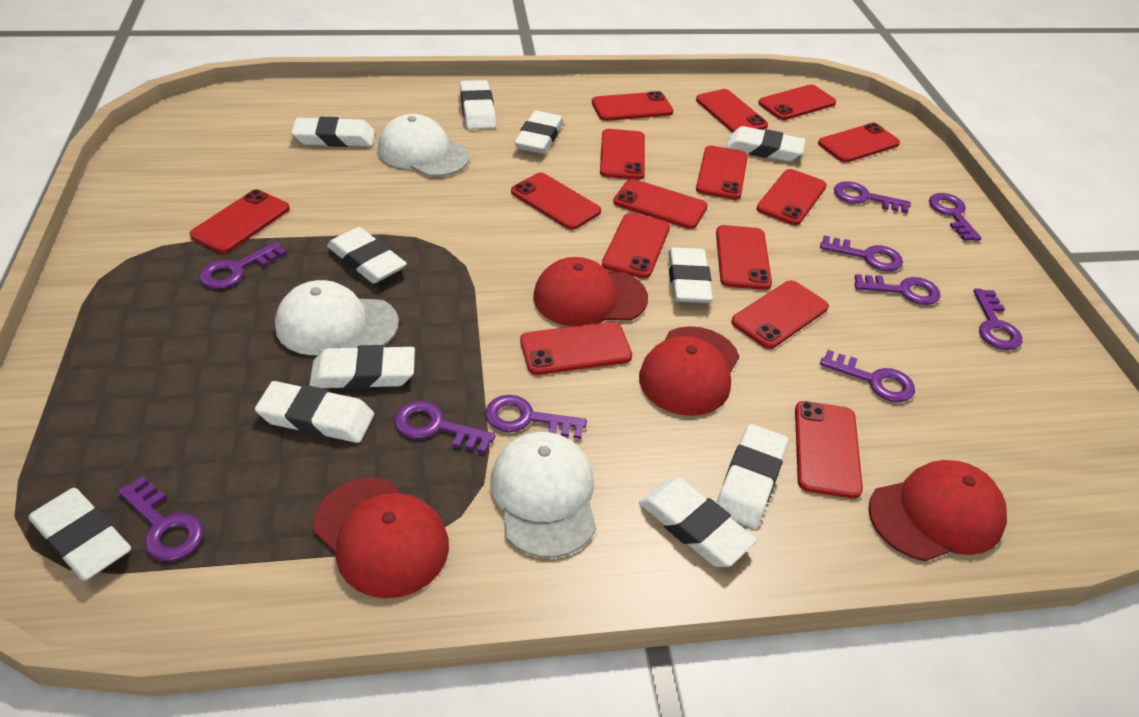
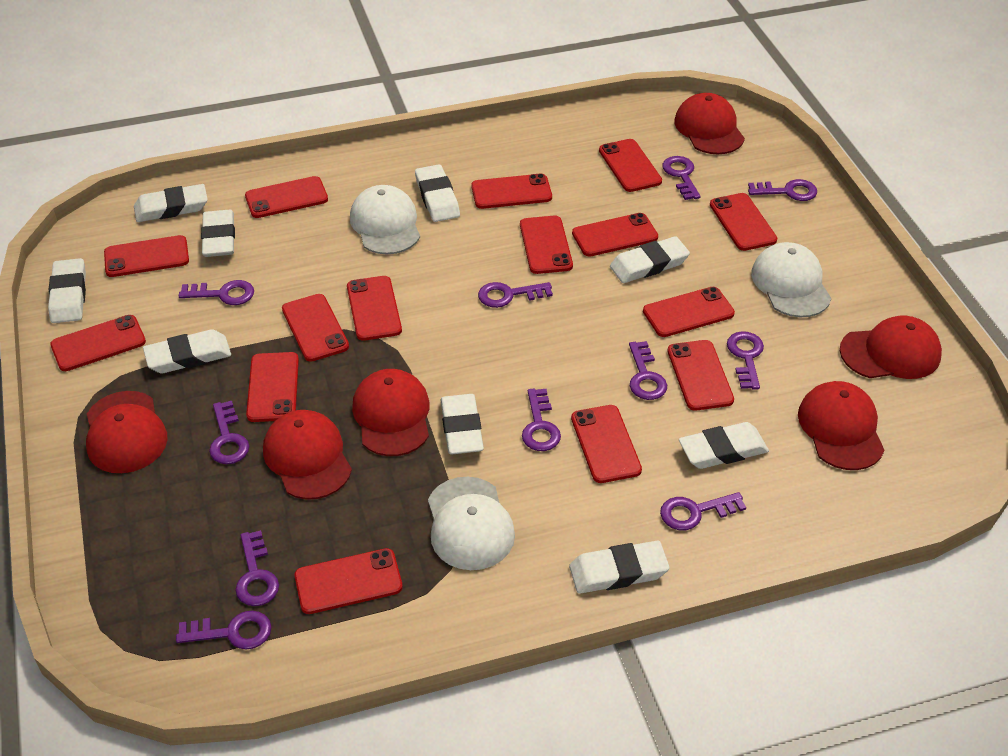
purple key: [118,476,204,561] [199,242,287,289] [394,401,495,453] [485,395,587,439] [820,235,903,271] [820,350,915,402] [834,181,911,213] [854,274,940,305] [929,193,982,241] [973,289,1022,350] = 10 -> [176,611,271,649] [179,280,254,305] [209,401,249,464] [235,530,279,606] [478,282,553,308] [522,388,561,451] [629,341,667,400] [660,492,746,530] [662,156,701,200] [727,331,764,390] [748,179,817,201] = 11
red cap: [313,477,449,598] [533,257,648,327] [639,326,739,416] [868,460,1007,561] = 4 -> [86,391,167,473] [263,410,352,500] [352,369,430,456] [674,93,745,154] [798,381,884,470] [840,316,942,379] = 6
white eraser: [29,488,131,581] [255,381,374,443] [291,117,375,147] [309,345,415,389] [327,227,407,283] [460,80,496,129] [514,111,564,154] [639,478,757,567] [668,247,713,303] [716,424,788,528] [726,126,805,162] = 11 -> [48,258,86,323] [134,184,208,222] [143,329,231,373] [201,210,235,257] [415,164,460,222] [441,394,484,454] [569,541,669,594] [610,236,690,283] [679,422,769,469] = 9

